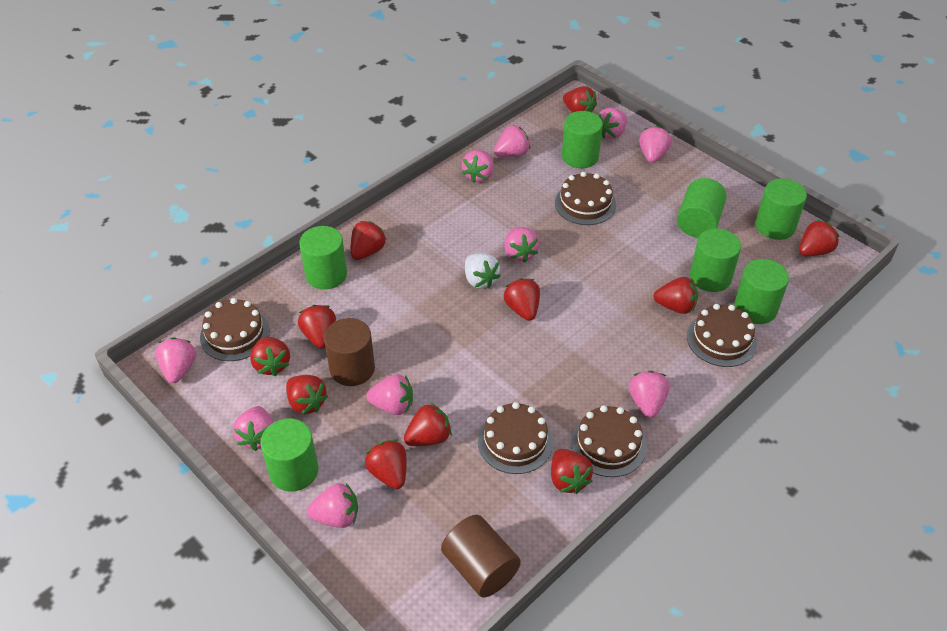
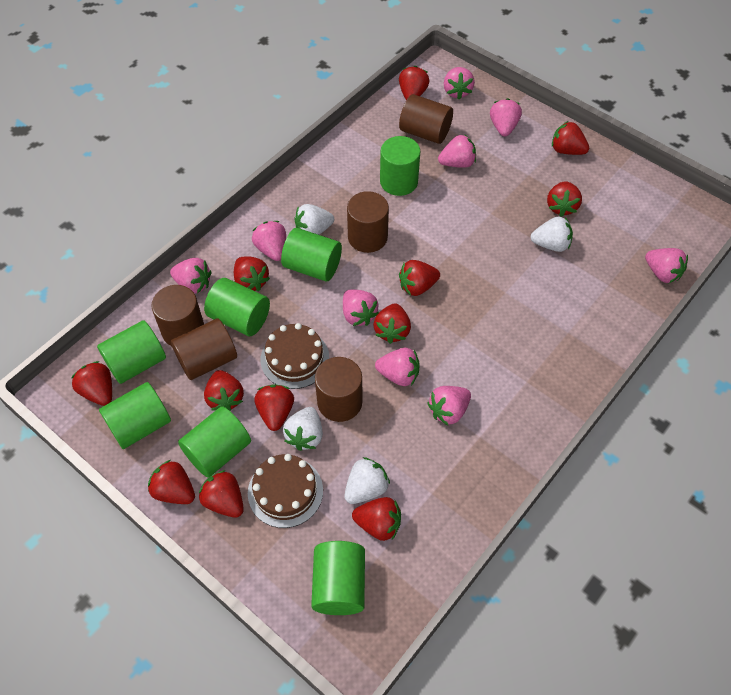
brown cake: [200,298,270,361] [478,402,553,474] [555,172,616,225] [571,405,647,477] [687,304,757,367] = 5 -> [248,454,323,528] [261,323,329,389] = 2
brown cylinder: [324,318,375,386] [441,515,521,597] = 2 -> [151,285,204,346] [171,318,237,380] [315,357,362,422] [347,191,389,253] [399,94,453,144] = 5
pink strawberry: [155,338,196,383] [233,406,274,451] [307,483,358,528] [366,374,413,415] [462,150,494,183] [494,125,530,157] [504,227,539,263] [598,108,627,139] [629,371,670,418] [639,126,672,163] = 10 -> [170,258,212,294] [252,221,286,261] [343,289,379,326] [375,348,420,386] [427,386,471,425] [438,134,476,168] [444,67,475,99] [490,98,522,136] [645,248,688,283] = 9
red strawberry: [250,337,290,376] [286,375,328,415] [298,305,336,348] [351,221,387,260] [365,439,407,489] [404,403,452,446] [504,278,540,321] [551,449,593,494] [563,86,597,113] [653,277,698,314] [799,220,839,256] = 11 -> [71,361,112,406] [148,460,195,504] [199,470,244,518] [204,370,244,411] [234,257,270,291] [254,384,294,431] [352,497,401,541] [373,303,411,344] [399,66,429,100] [399,260,440,296] [547,181,582,217] [552,121,589,155] = 12
white strawberry: [465,253,501,289] = 1 -> [283,407,323,451] [295,204,334,235] [345,457,390,504] [530,216,573,252] = 4

